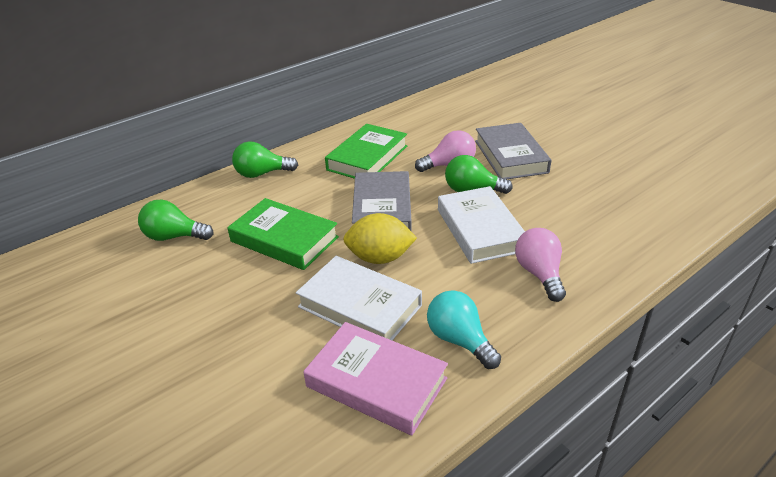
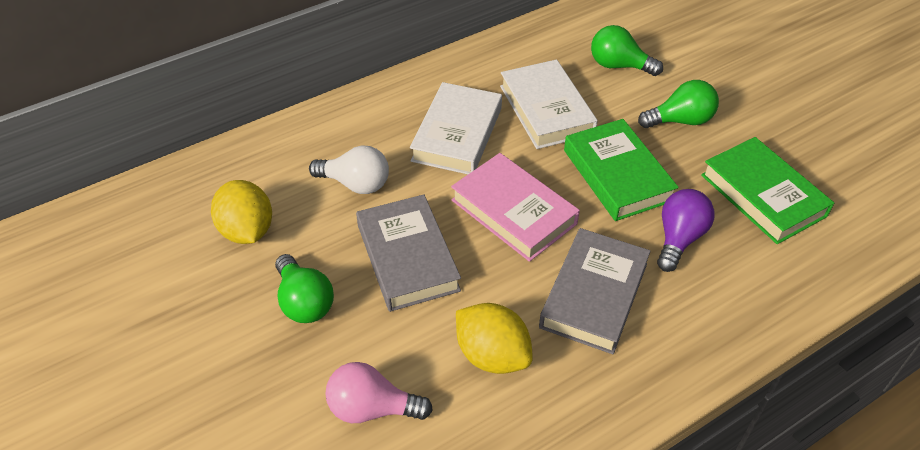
pink light bulb: [415,130,476,172] [515,228,566,302] = 2 -> [325,362,433,423] = 1
purple light bulb: none = 0 -> [657,189,714,272] = 1
turquoise light bulb: [427,290,501,369] = 1 -> none = 0
white light bulb: none = 0 -> [309,145,389,194] = 1
yellow lemon: [343,213,417,264] = 1 -> [211,180,272,244] [456,303,533,374] = 2

